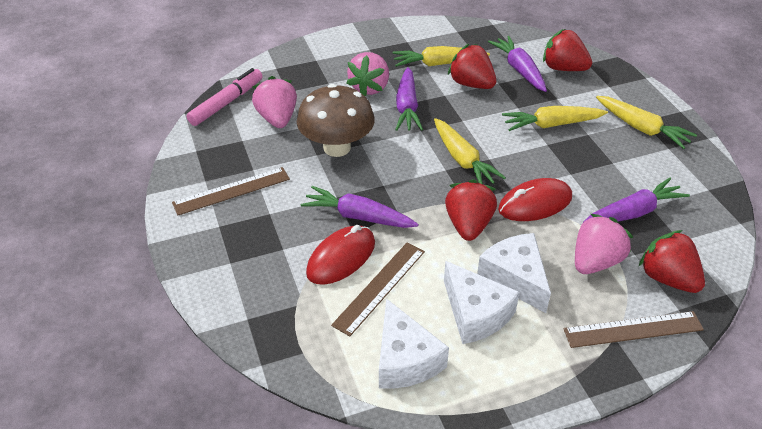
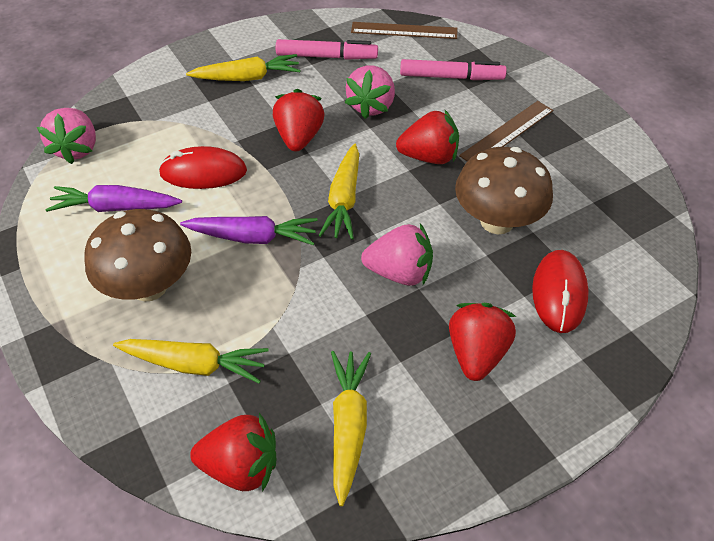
brown mushroom: [297,84,375,157] = 1 -> [84,209,191,302] [455,147,553,234] = 2
brown ruler: [172,167,290,215] [331,243,425,337] [563,311,704,348] = 3 -> [351,22,458,39] [459,101,553,162] = 2
pink marker: [187,68,263,126] = 1 -> [276,39,378,60] [400,59,507,80] = 2
purple carrot: [301,186,419,228] [395,67,423,131] [488,36,547,92] [585,178,690,222] = 4 -> [46,185,182,212] [180,216,317,245] = 2
white cheese: [379,299,449,389] [444,261,520,344] [477,233,551,313] = 3 -> none = 0

